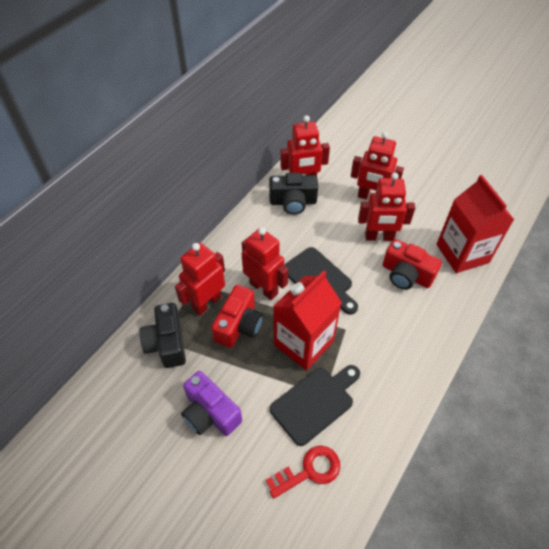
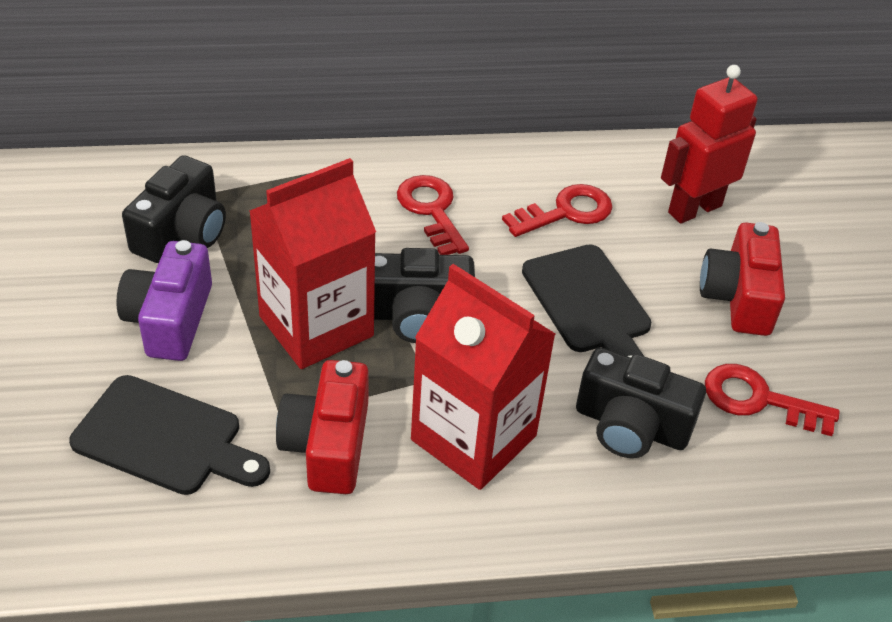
black camera: [140,303,186,368] [269,173,318,215] = 2 -> [122,155,226,263] [374,248,475,343] [576,347,706,458] = 3
red key: [266,446,340,499] = 1 -> [397,175,469,255] [502,184,612,237] [705,364,840,436] = 3
red robot: [175,243,225,316] [242,227,288,300] [280,115,330,176] [351,131,404,199] [358,173,415,241] = 5 -> [661,65,758,224] = 1

